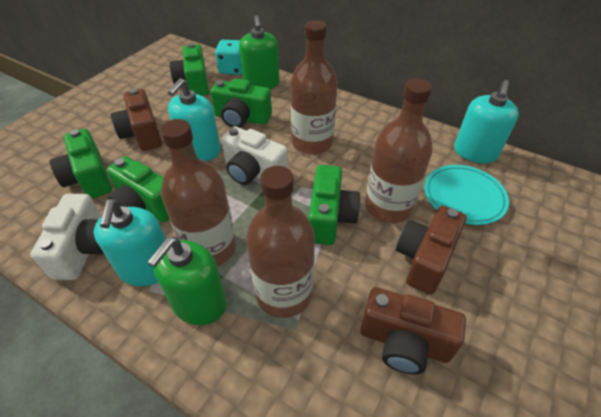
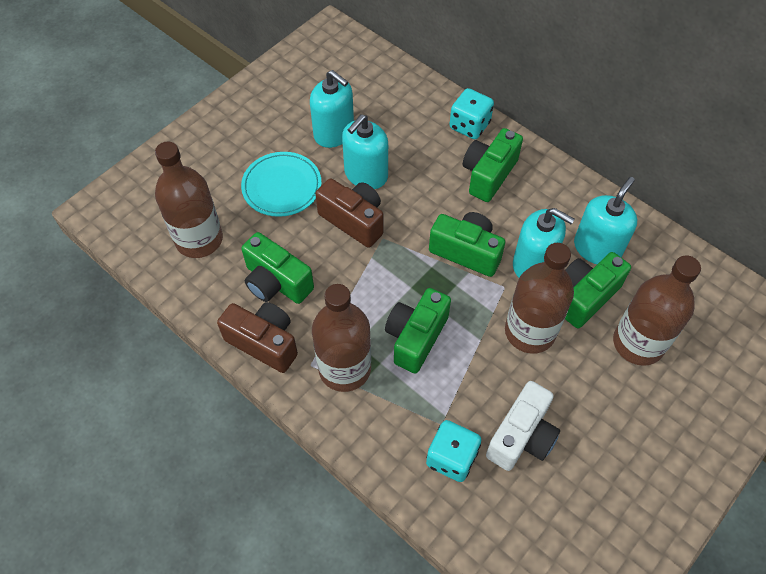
brown camera: [111,89,162,151] [360,287,466,375] [396,206,466,295] = 3 -> [217,302,298,373] [315,178,383,248] = 2
green soap dispenser: [147,237,227,325] [239,15,279,89] = 2 -> none = 0
turquoise dice: [215,40,242,75] = 1 -> [426,420,481,482] [449,88,494,139] = 2
turquoise soap dispenser: [94,199,166,286] [168,78,221,161] [454,80,519,163] = 3 -> [310,70,354,148] [342,114,388,189] [513,208,575,277] [574,177,637,264] = 4
white camera: [30,194,104,280] [221,126,288,185] = 2 -> [486,381,560,471] = 1

